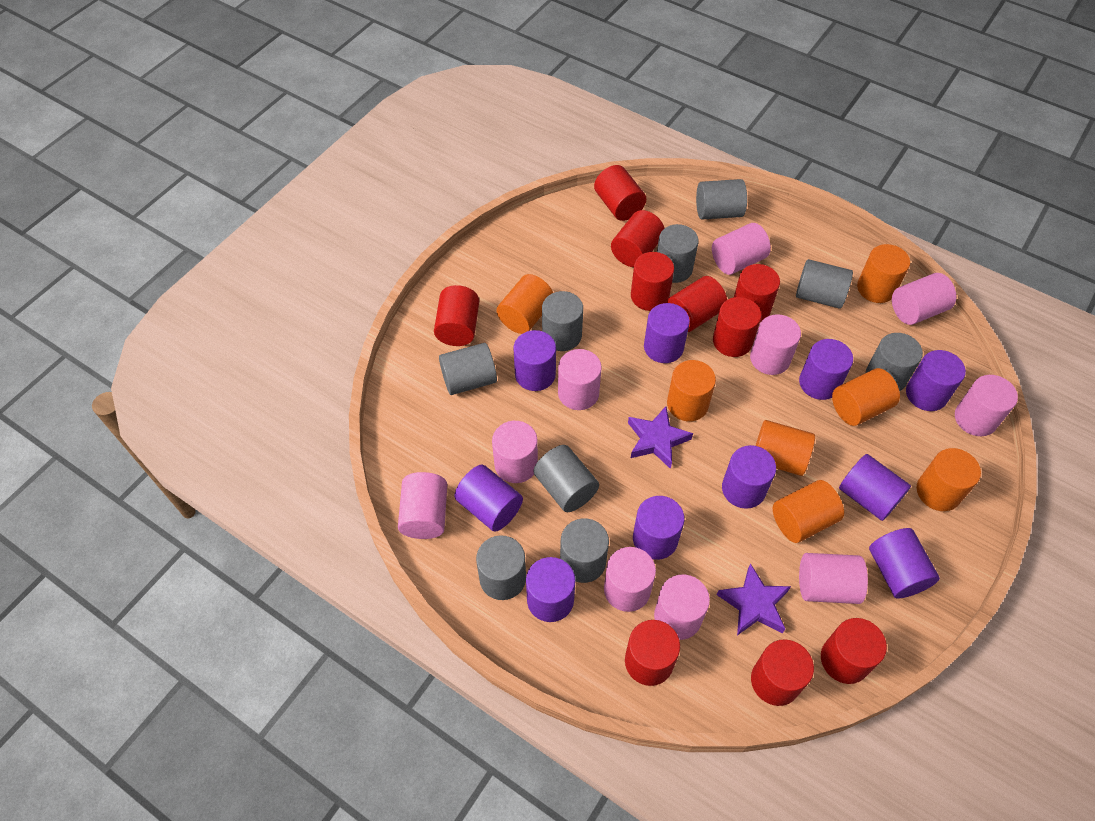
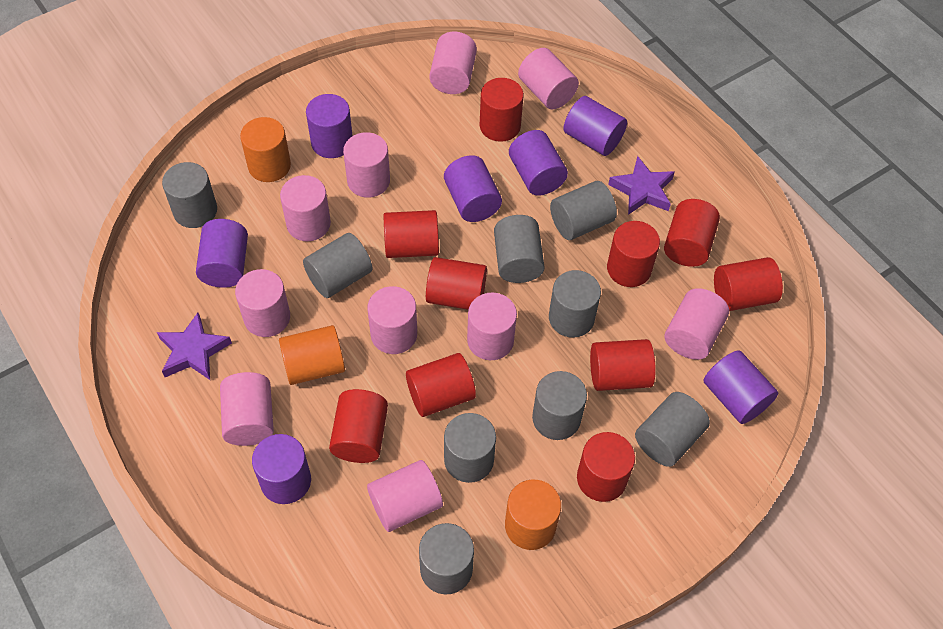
orange cylinder: [496,274,553,334] [667,360,716,421] [756,420,815,476] [773,480,844,543] [832,368,900,426] [857,244,910,303] [917,448,981,511] = 7 -> [240,117,291,182] [279,325,345,385] [505,480,561,550] = 3
purple cylinder: [454,465,523,532] [513,330,556,391] [526,557,575,622] [633,496,685,560] [644,303,690,363] [722,445,776,509] [799,339,853,400] [839,454,911,521] [869,528,940,598] [906,350,966,411] = 10 -> [196,219,248,288] [252,434,311,504] [306,94,353,158] [444,155,502,222] [509,130,568,195] [563,96,627,156] [704,350,778,424] = 7

